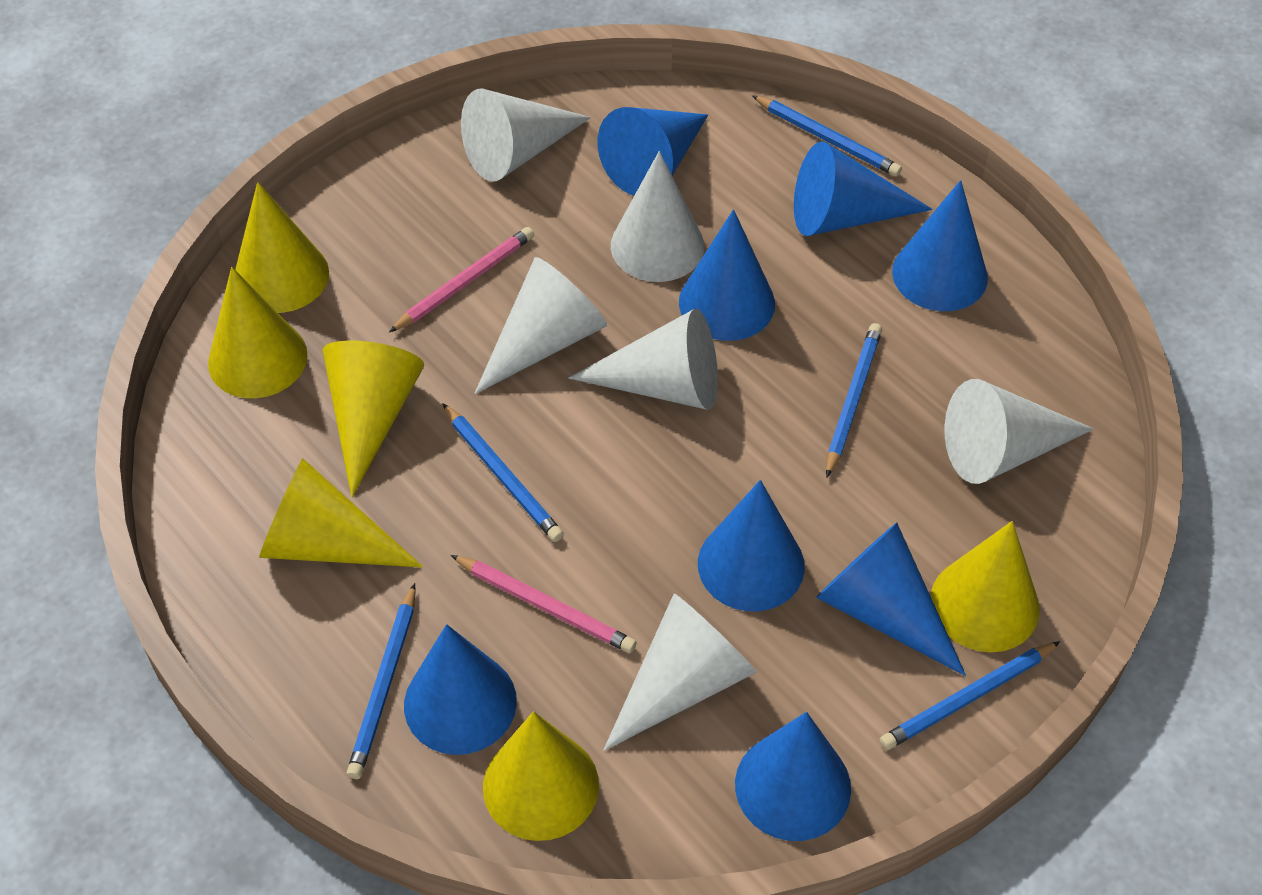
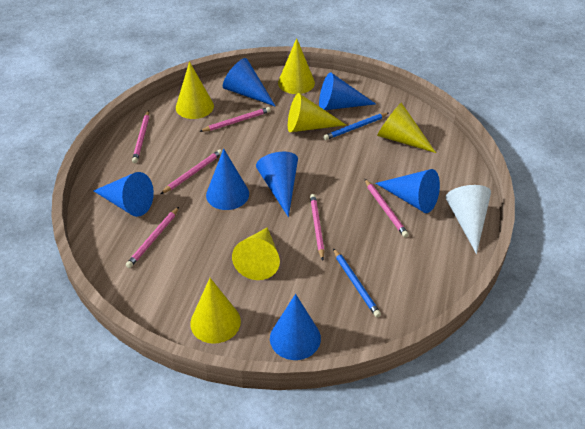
blue cone: [404,624,517,755] [598,107,708,196] [679,209,775,341] [698,480,805,611] [735,712,851,841] [794,141,933,236] [816,522,966,676] [892,180,988,311] = 8 -> [94,172,154,217] [206,149,249,210] [223,58,276,107] [256,152,298,217] [270,294,321,360] [319,72,376,110] [375,169,440,213] = 7
blue pencil: [347,583,416,779] [443,404,564,542] [752,95,902,177] [826,323,882,478] [880,641,1060,750] = 5 -> [323,113,389,140] [333,248,381,317] = 2
pink pencil: [389,227,534,332] [451,555,636,653] = 2 -> [126,207,179,268] [132,110,149,163] [161,150,222,194] [199,107,271,132] [310,194,324,260] [365,179,409,237] = 6
white cone: [461,88,591,181] [474,257,607,394] [569,309,718,410] [603,594,756,751] [611,151,704,282] [945,379,1094,484] = 6 -> [445,185,491,254] = 1

